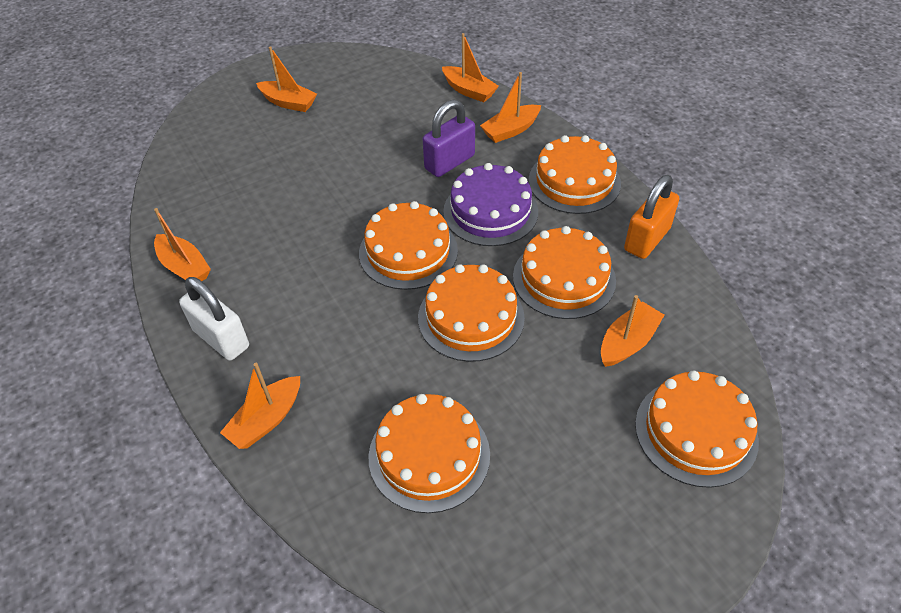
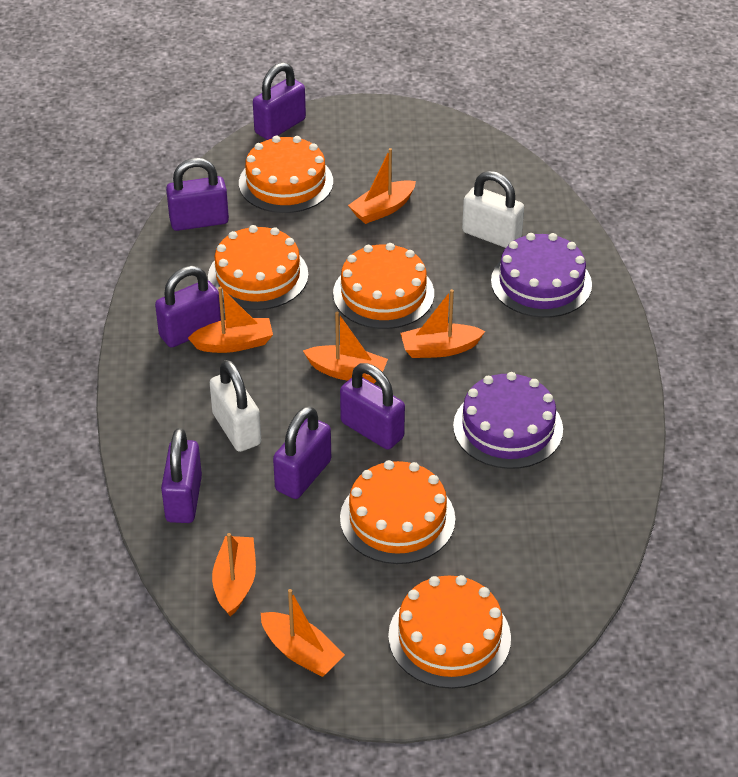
orange cake: [359,201,458,290] [368,394,490,513] [418,264,525,362] [513,226,616,319] [529,135,621,214] [635,370,759,488] = 6 -> [208,225,308,310] [239,136,333,213] [333,243,434,329] [340,460,455,564] [388,575,511,689] = 5
orange padlock: [624,175,679,259] = 1 -> none = 0
purple cake: [443,163,538,246] = 1 -> [453,372,563,469] [491,233,592,318] = 2
purple padlock: [423,99,475,177] = 1 -> [155,266,221,347] [161,428,202,523] [166,158,229,231] [253,62,306,140] [273,406,331,499] [340,363,405,450] = 6
white padlock: [179,277,249,360] = 1 -> [209,360,261,452] [462,171,524,248] = 2

